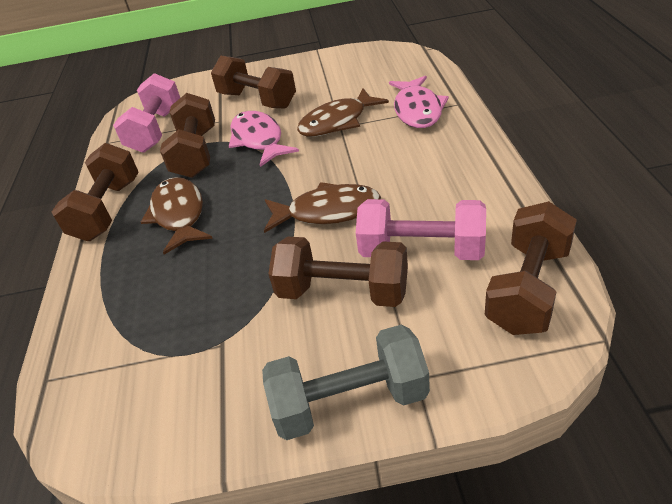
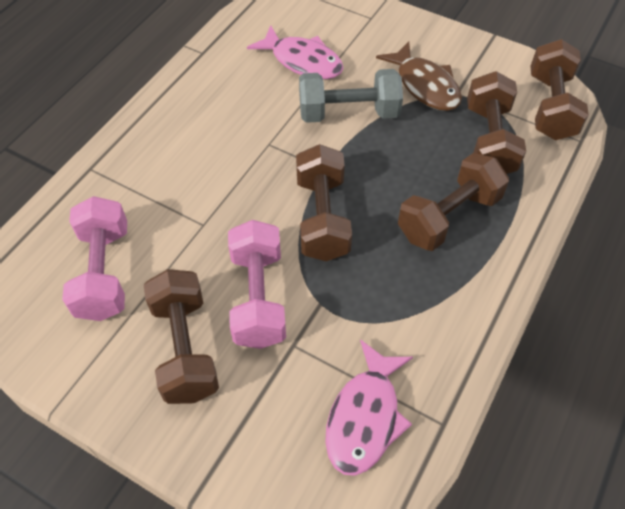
brown fish: [141,177,213,255] [264,182,381,233] [297,88,389,137] = 3 -> [376,42,462,111] = 1

